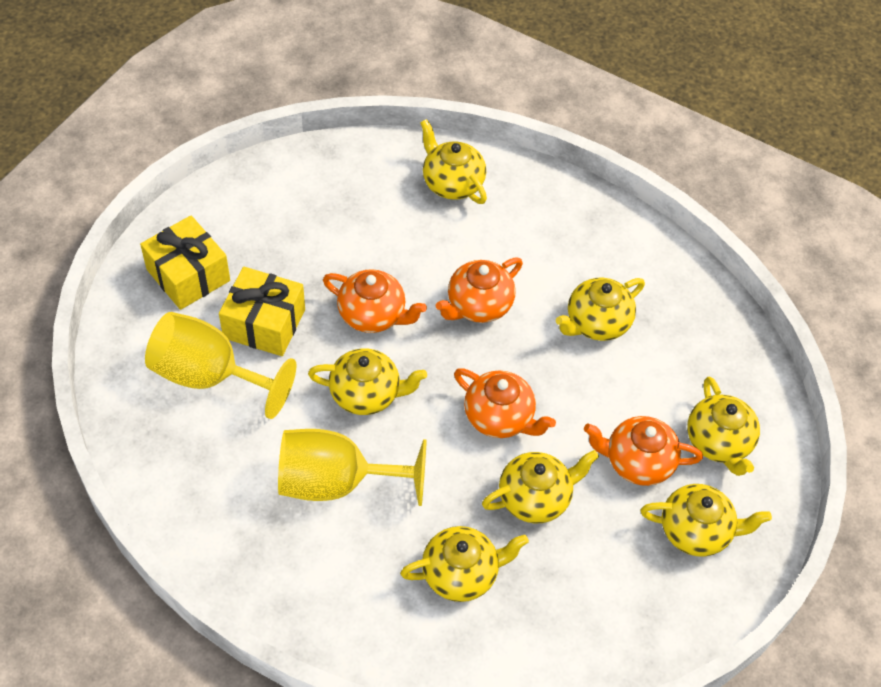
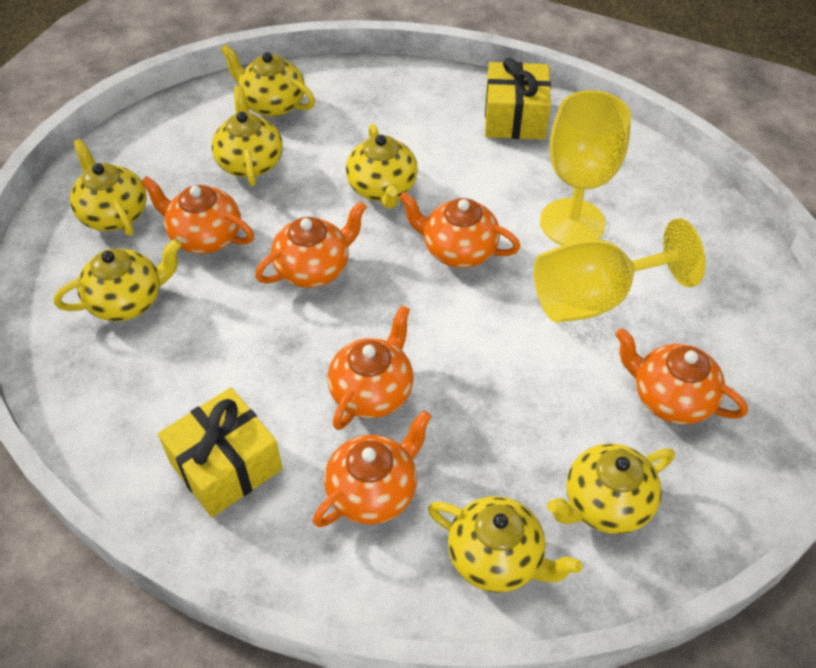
orange teapot: [323,269,427,333] [436,257,523,323] [454,368,556,438] [584,416,703,486] = 4 -> [141,176,254,254] [255,201,367,288] [313,410,432,527] [328,305,414,430] [399,192,520,268] [615,328,748,424] = 6

